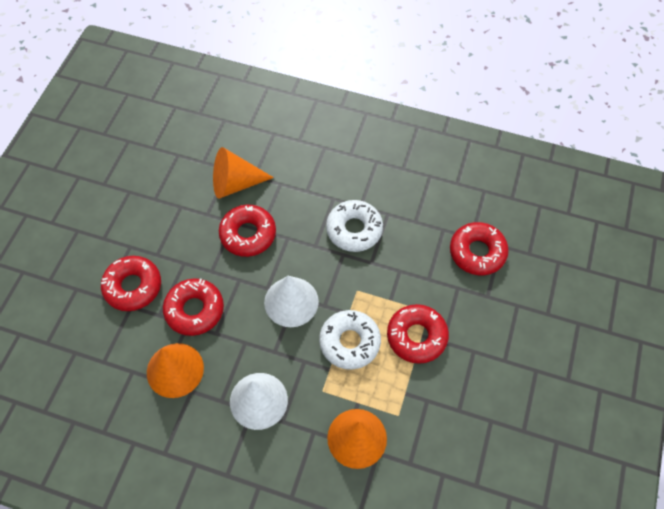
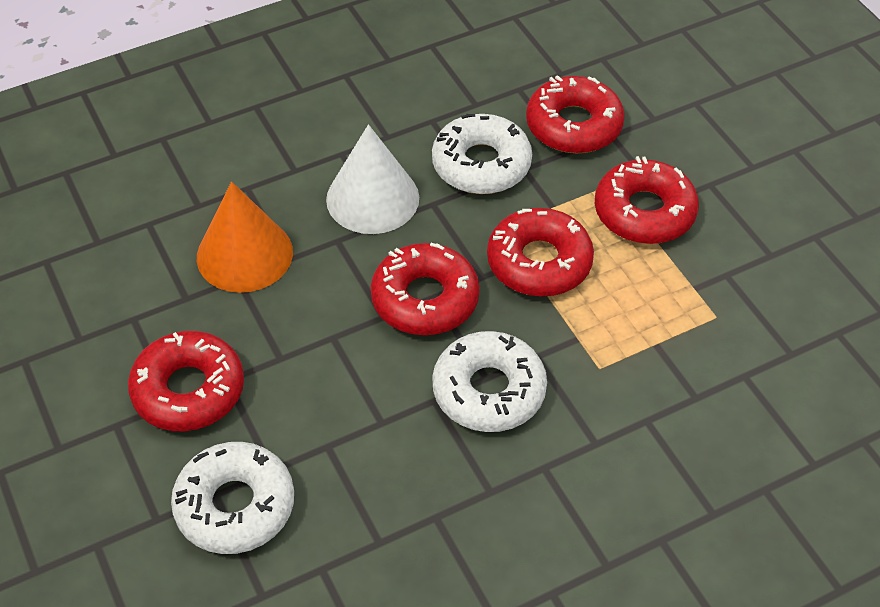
orange cone: [147,343,204,398] [213,147,274,199] [327,409,387,469] = 3 -> [197,182,293,293] = 1
white cone: [230,373,288,430] [264,276,319,327] = 2 -> [326,124,419,234] = 1
white donut: [319,310,381,370] [326,200,383,252] = 2 -> [171,442,294,554] [432,114,532,194] [432,331,547,432] = 3

